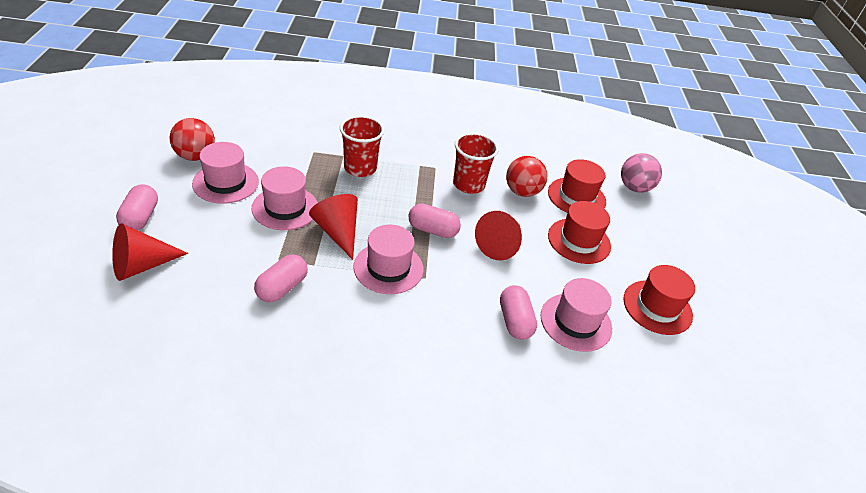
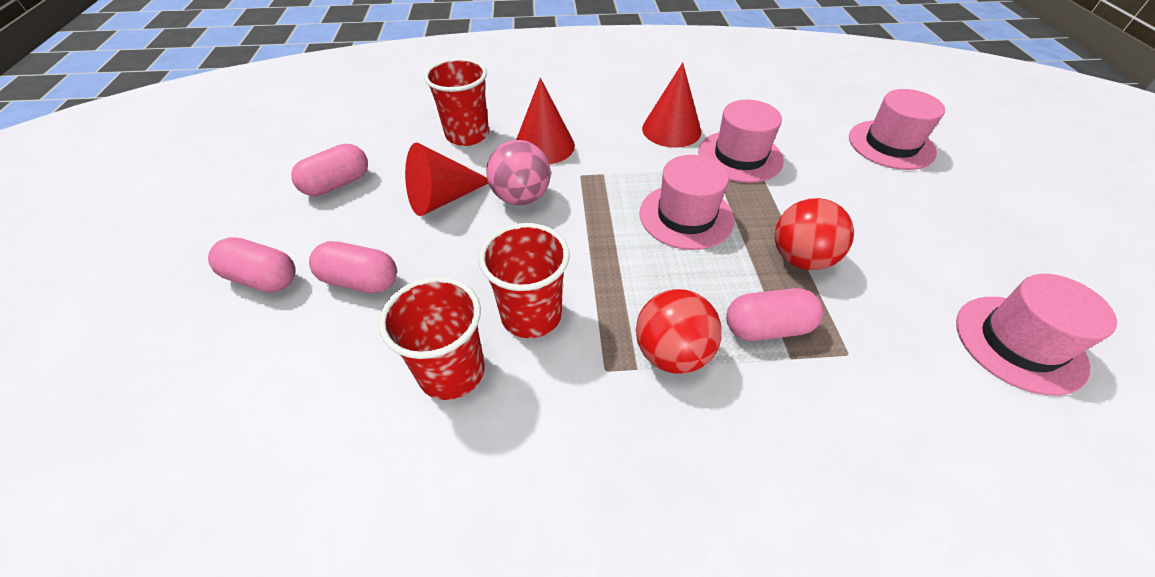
red cup: [340,116,384,177] [453,133,499,194] = 2 -> [379,277,485,400] [424,58,489,146] [479,223,570,338] = 3
red hat: [548,159,606,213] [548,201,611,264] [623,265,695,335] = 3 -> none = 0

